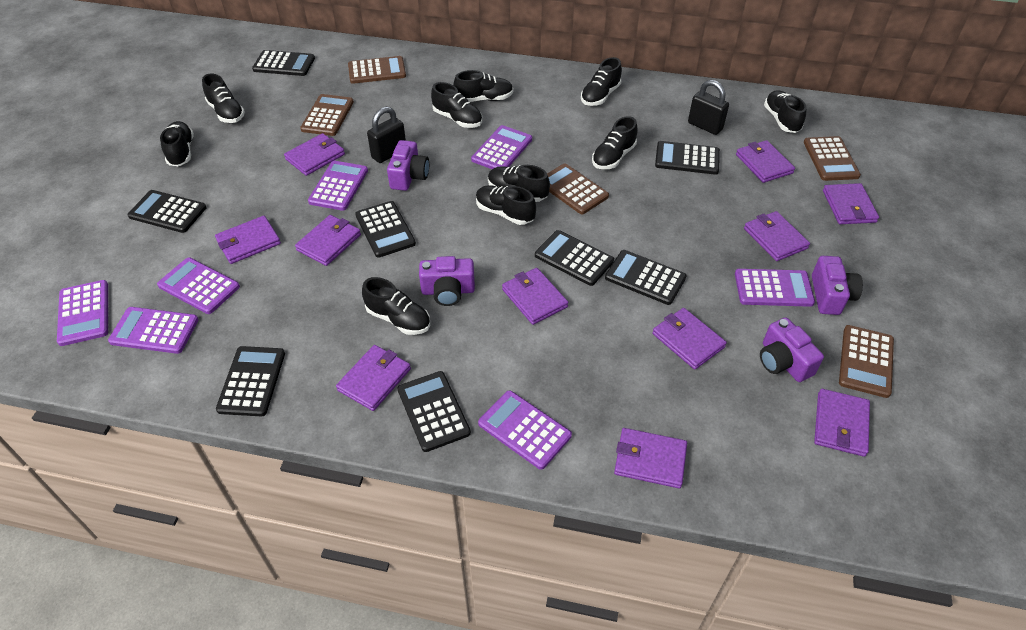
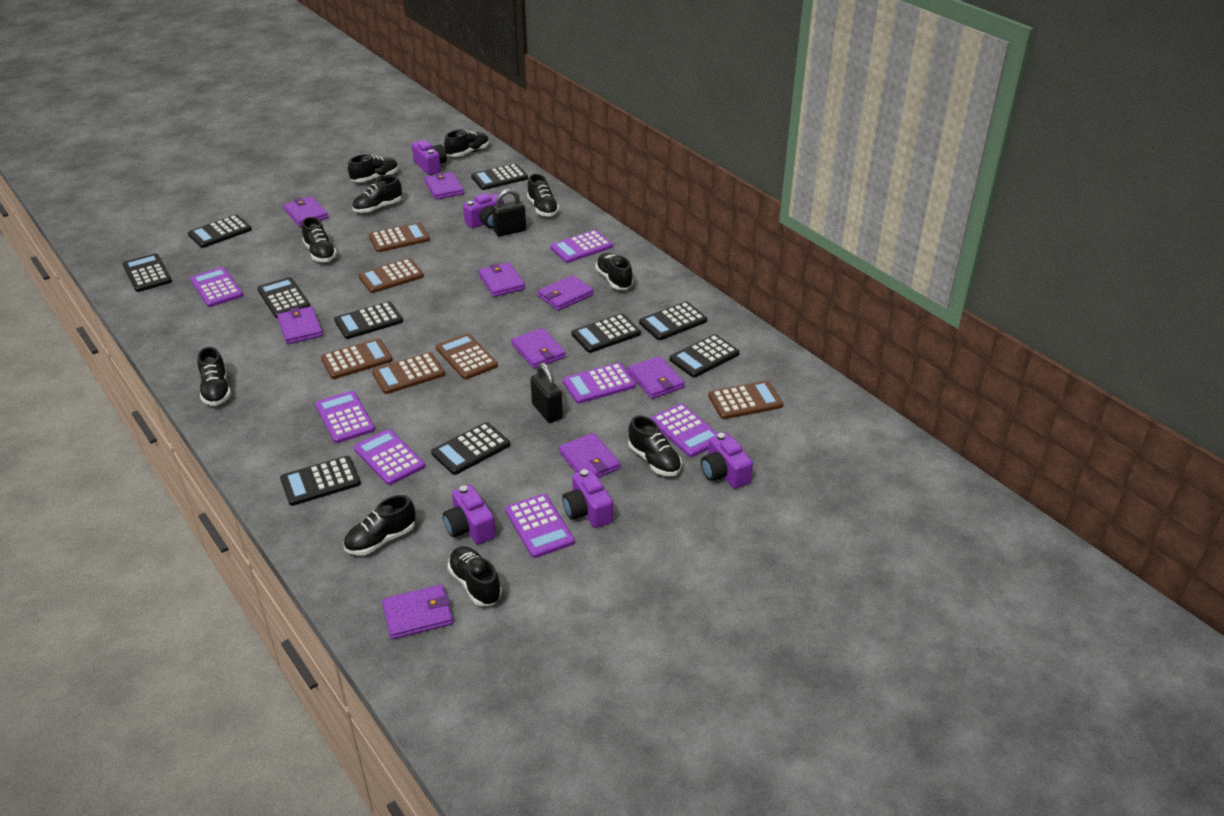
black calculator: [128,190,207,233] [216,346,285,416] [252,50,315,76] [355,201,416,258] [398,371,471,452] [535,230,614,286] [605,250,687,305] [655,141,720,175] = 8 -> [123,253,172,292] [188,215,252,248] [257,277,310,318] [280,456,361,506] [334,301,403,339] [431,422,510,475] [471,163,528,190] [571,314,641,353] [639,301,707,340] [669,334,740,378] = 10
brown calculator: [300,94,354,136] [348,56,406,84] [547,164,609,214] [804,136,861,181] [839,325,894,398] = 5 -> [321,338,392,379] [358,258,424,293] [369,222,430,252] [372,352,445,394] [436,333,498,380] [708,381,783,419] = 6
purple camera: [387,140,429,191] [419,256,475,306] [760,317,824,382] [812,256,863,315] = 4 -> [412,140,447,175] [443,485,496,545] [463,193,504,228] [562,469,613,528] [701,433,753,489] = 5
purple wallet: [215,216,281,264] [284,133,345,176] [295,215,361,266] [336,345,411,411] [502,268,568,325] [614,428,687,488] [652,308,727,370] [736,140,795,183] [744,211,810,261] [814,389,870,457] [823,183,879,224] = 11 -> [277,306,323,344] [283,196,328,227] [382,584,453,640] [424,172,464,200] [478,262,525,297] [511,328,566,369] [538,275,594,311] [559,433,620,478] [628,356,685,399] = 9

